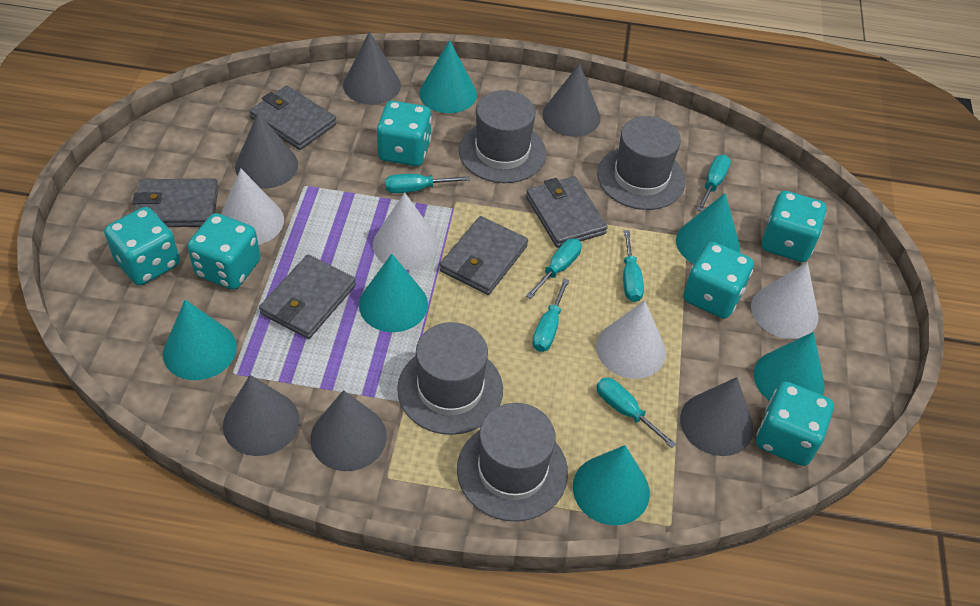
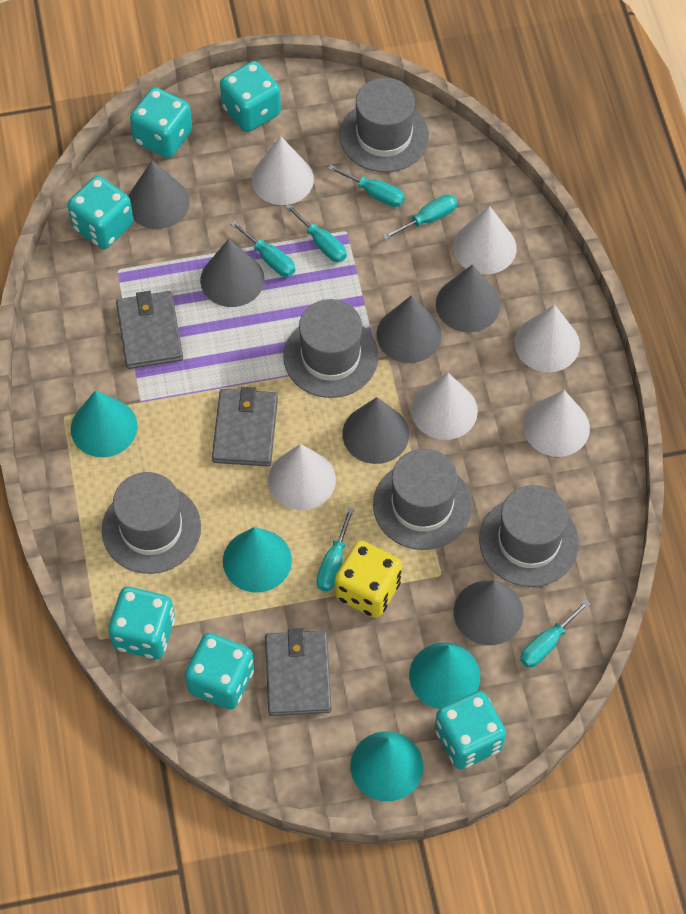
grey hat: [397,322,503,435] [457,403,568,521] [459,90,546,183] [597,116,686,210] = 4 -> [102,472,201,574] [283,299,378,398] [340,78,429,172] [373,449,472,550] [479,485,579,587] = 5
grey wallet: [132,178,218,227] [250,86,337,150] [259,255,356,339] [440,216,528,295] [526,176,608,248] = 5 -> [116,291,183,369] [212,387,278,466] [265,628,332,716] = 3
turquoise cone: [163,300,237,380] [359,254,428,332] [419,40,477,113] [573,445,650,526] [676,193,740,264] [754,332,825,401] = 6 -> [71,390,138,457] [223,527,292,593] [351,731,423,801] [409,643,480,709] = 4
white cone: [221,169,284,245] [373,192,439,270] [596,300,666,379] [751,262,818,339] = 4 -> [252,136,314,205] [268,444,336,510] [411,373,478,440] [453,206,516,274] [515,305,580,372] [523,390,590,457] = 6
yellow dice: none = 0 -> [335,541,402,618] = 1

